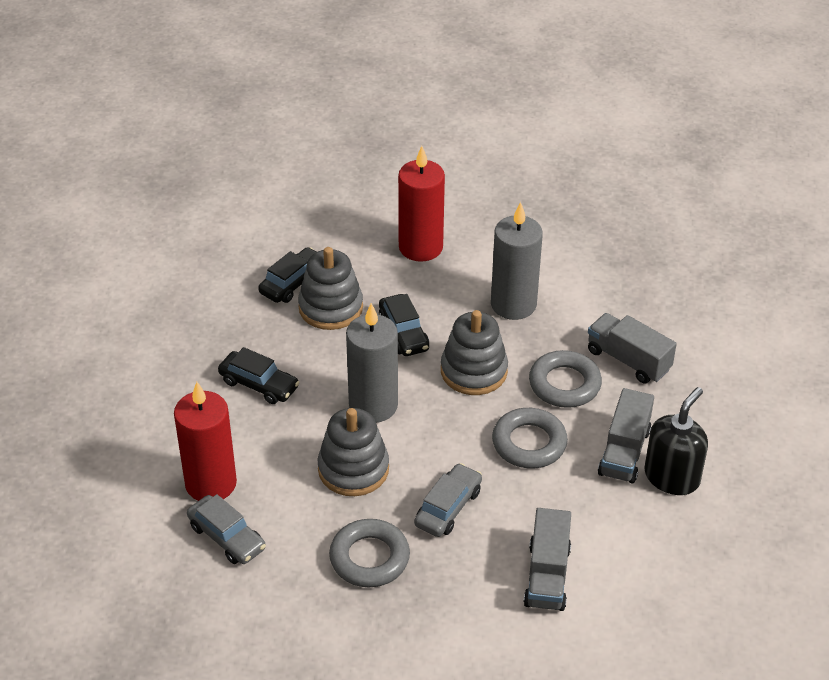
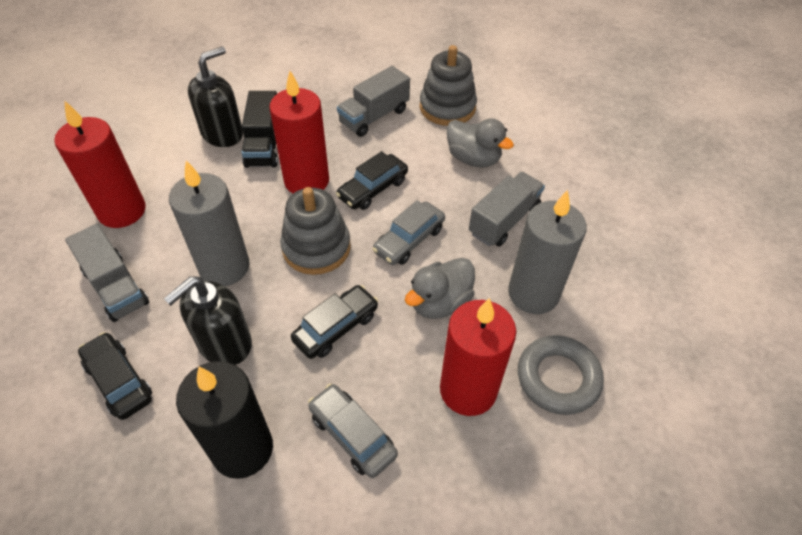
black candle: none = 0 -> [176,361,273,479] = 1
black soap dispenser: [644,387,708,495] = 1 -> [164,276,252,365] [188,46,243,147] = 2
black truck: none = 0 -> [241,91,278,168] = 1
grey duck: none = 0 -> [405,258,475,319] [447,118,514,167] = 2
grey ring: [329,519,410,587] [492,408,568,468] [529,350,602,408] = 3 -> [518,335,604,415] = 1
grey stacking toy: [298,247,363,330] [318,408,389,496] [441,310,508,395] = 3 -> [280,187,351,275] [420,45,477,126] = 2
red candle: [174,382,237,501] [398,146,445,262] = 2 -> [54,100,146,228] [270,71,329,193] [440,298,516,416] = 3

